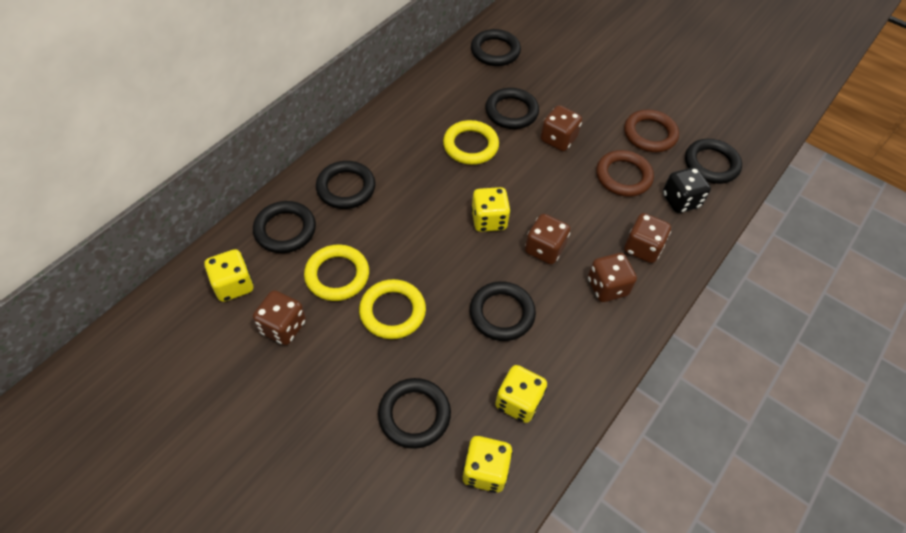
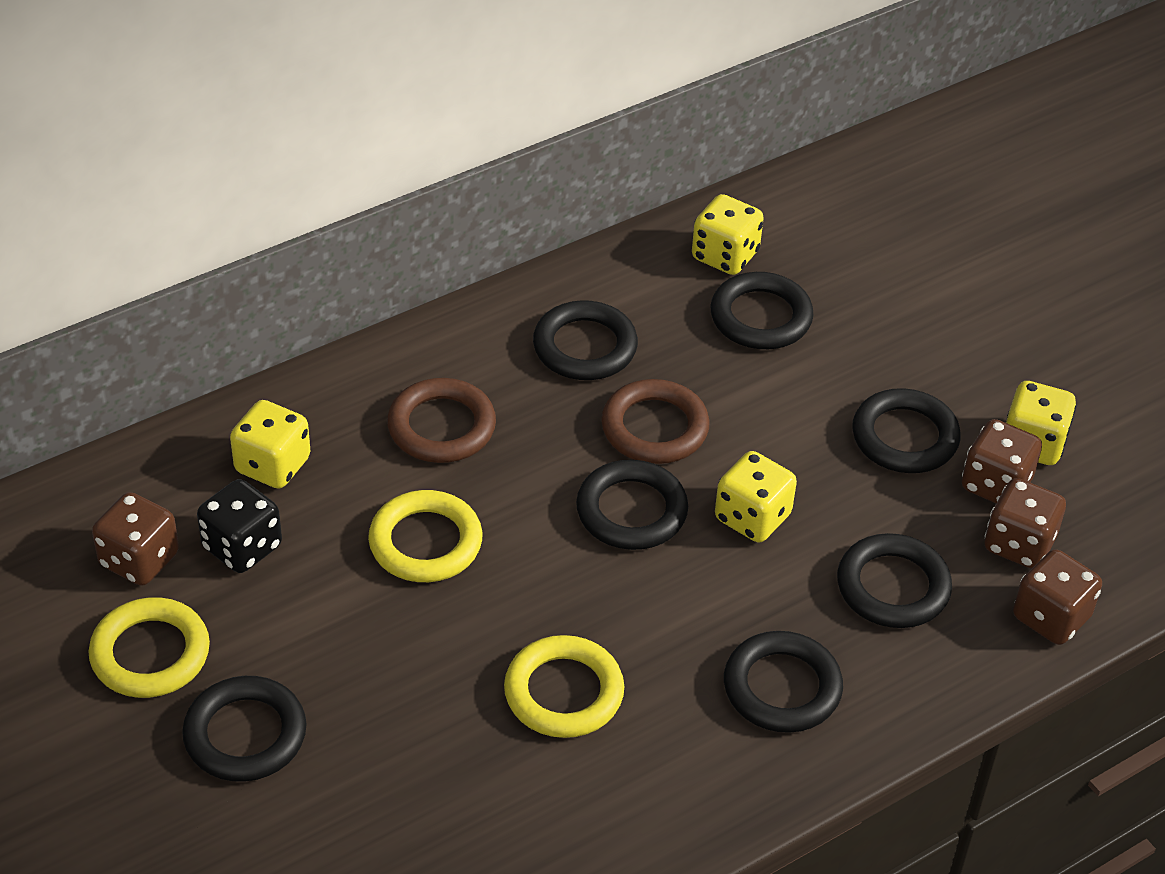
brown dice: [253,290,306,345] [525,214,570,264] [540,105,582,151] [588,253,637,302] [624,213,671,263] = 5 -> [92,492,179,586] [962,419,1042,503] [985,478,1066,569] [1013,549,1102,645] = 4

